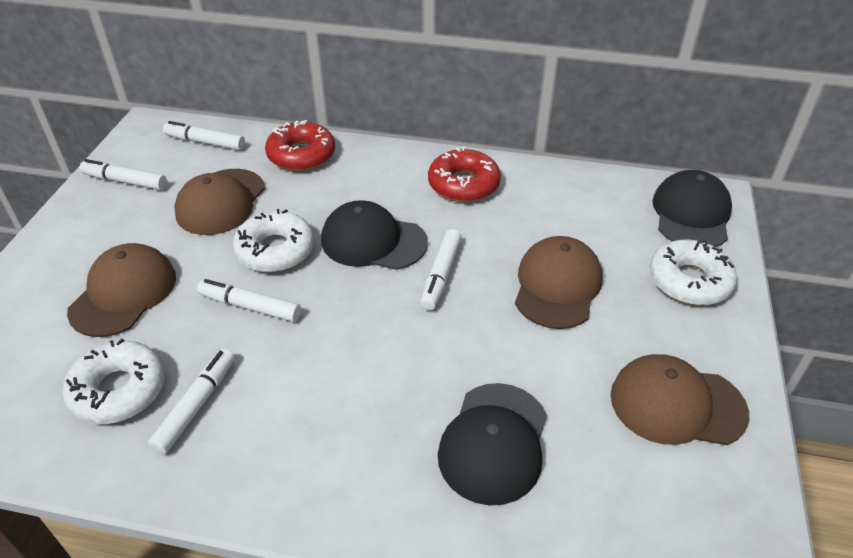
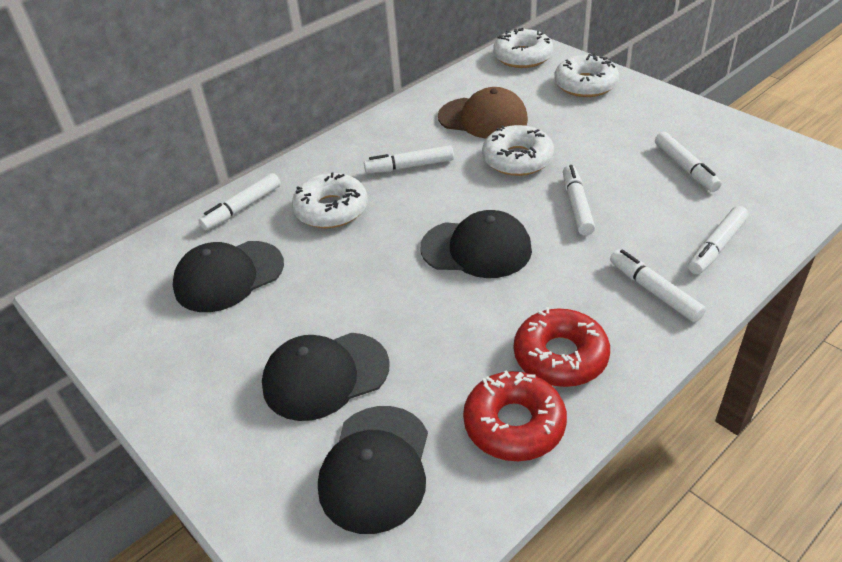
black cap: [321,200,428,270] [438,383,547,506] [652,170,732,247] = 3 -> [173,241,284,312] [262,333,390,421] [318,406,428,534] [420,210,532,278] = 4
brown cap: [67,243,176,337] [174,169,265,235] [515,236,602,329] [610,354,749,445] = 4 -> [438,87,528,139] = 1
white donut: [62,339,165,424] [233,209,314,272] [650,239,737,305] = 3 -> [292,173,368,228] [482,125,554,176] [493,28,553,68] [554,53,619,97] = 4
white marker: [80,159,167,190] [148,349,235,454] [163,121,245,150] [197,279,301,322] [420,229,462,310] = 5 -> [198,173,281,231] [364,145,454,174] [563,165,595,236] [610,249,706,322] [655,132,722,192] [688,206,749,274] = 6

